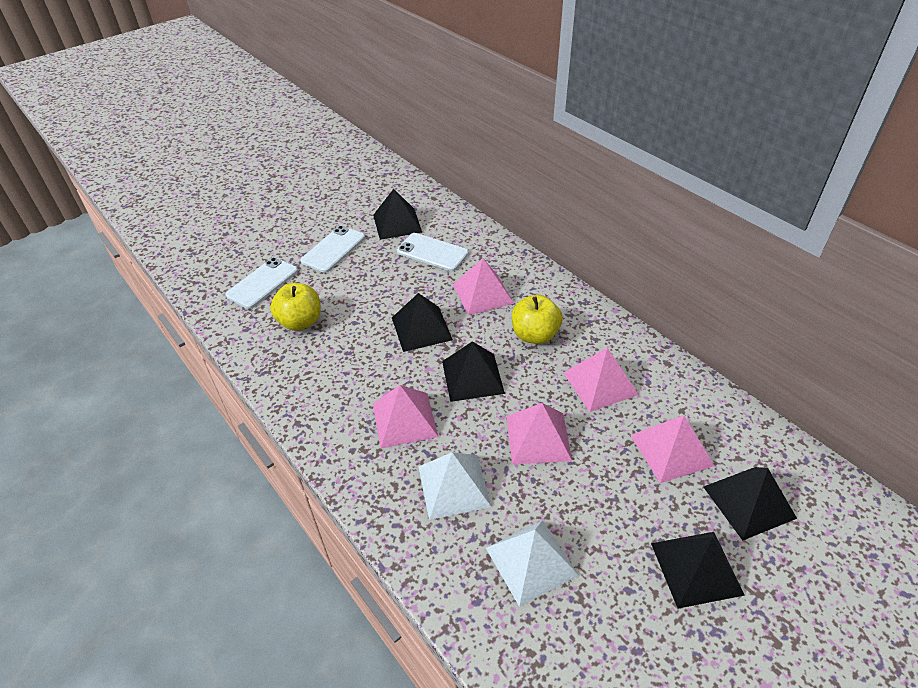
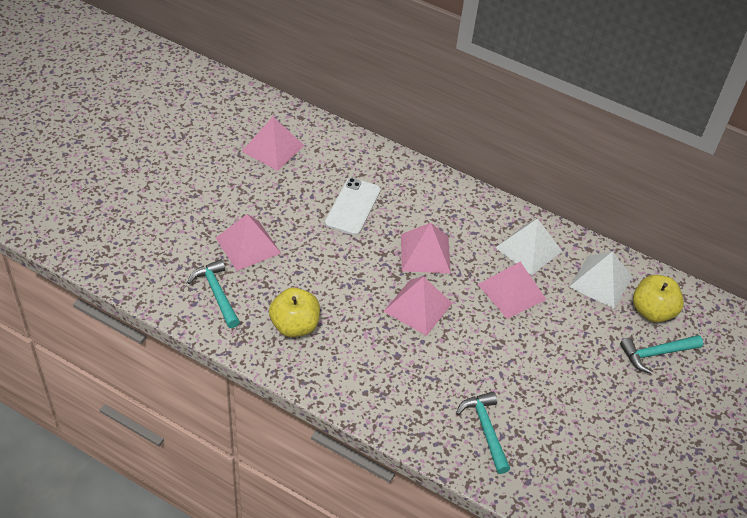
black pyramid: [373,189,423,240] [392,293,453,352] [442,341,505,402] [651,532,745,609] [703,467,797,541] = 5 -> none = 0
turquoise hammer: none = 0 -> [187,259,240,328] [456,392,510,474] [620,335,703,374] = 3
white phone: [226,257,298,309] [301,226,365,273] [397,233,469,271] = 3 -> [325,178,381,235] = 1

